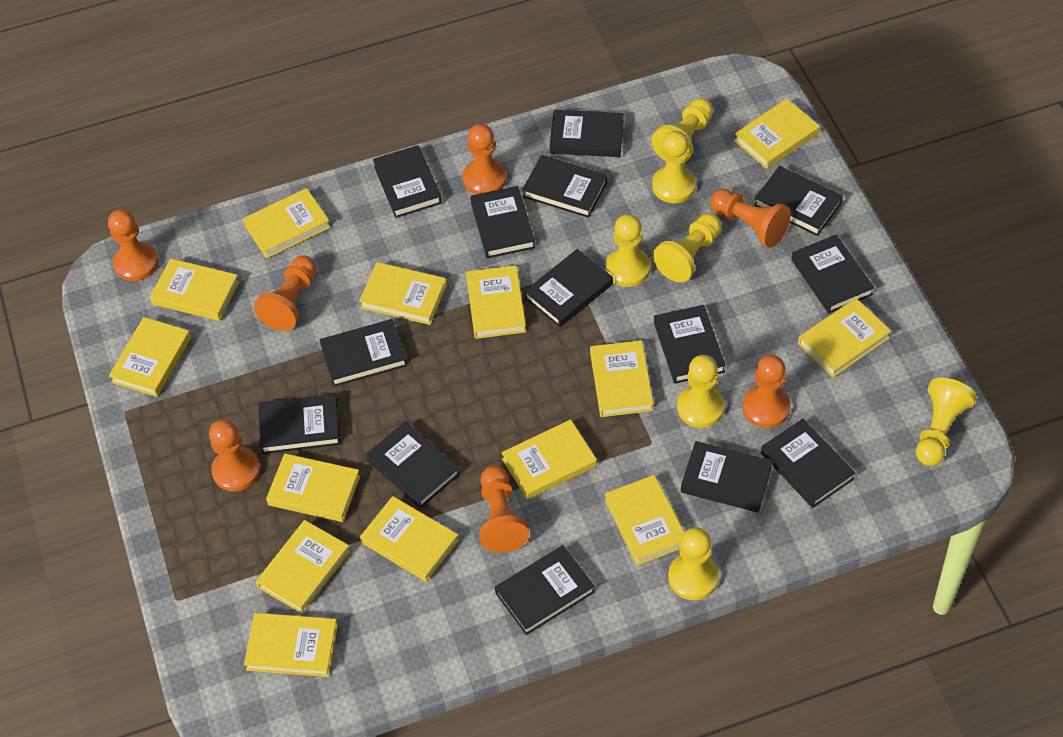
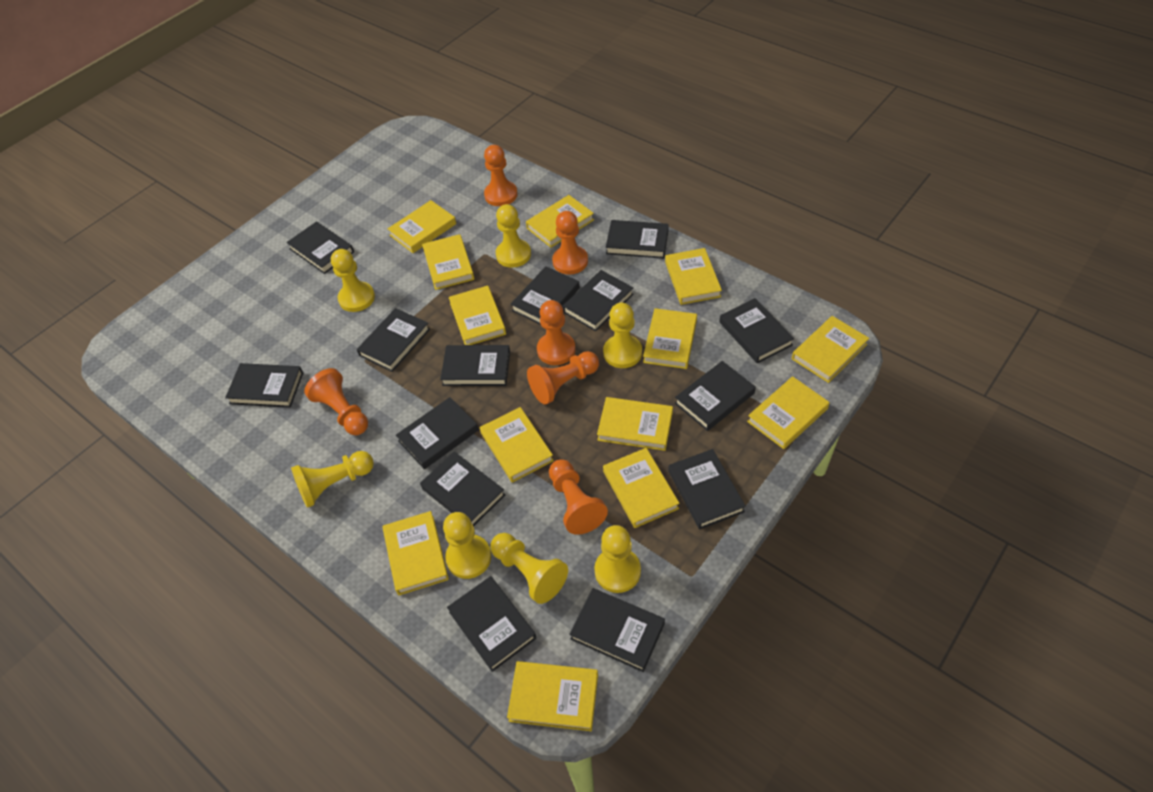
orange pawn: [108,209,158,281] [209,419,260,492] [254,255,317,331] [463,124,506,195] [479,466,530,552] [710,189,791,248] [742,355,791,428] = 7 -> [304,368,368,435] [484,145,518,206] [527,351,599,405] [537,300,576,365] [549,459,608,535] [552,211,588,275] = 6
yellow book: [109,317,191,397] [150,258,239,321] [243,188,331,259] [244,613,338,677] [256,520,350,614] [266,453,360,522] [359,262,447,325] [360,496,459,582] [466,265,526,339] [501,419,597,500] [590,340,653,417] [604,475,684,566] [734,99,820,169] [798,298,891,377] = 14 -> [382,511,449,595] [388,200,456,253] [422,234,474,290] [449,285,506,345] [480,407,554,483] [507,661,598,731] [526,195,594,248] [597,397,673,451] [603,448,679,528] [643,308,697,369] [665,248,722,305] [747,376,830,449] [792,316,869,383] = 13

